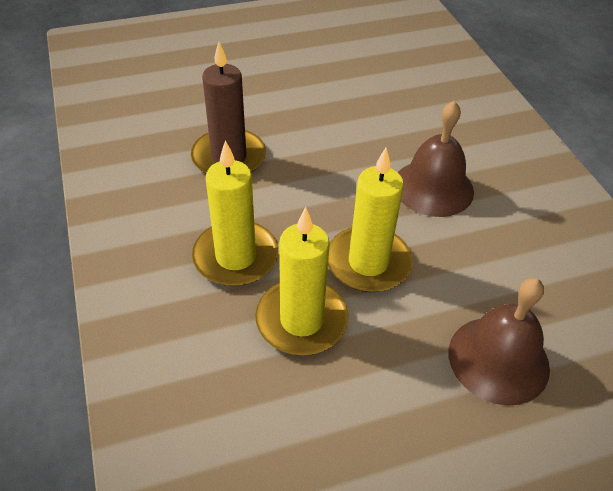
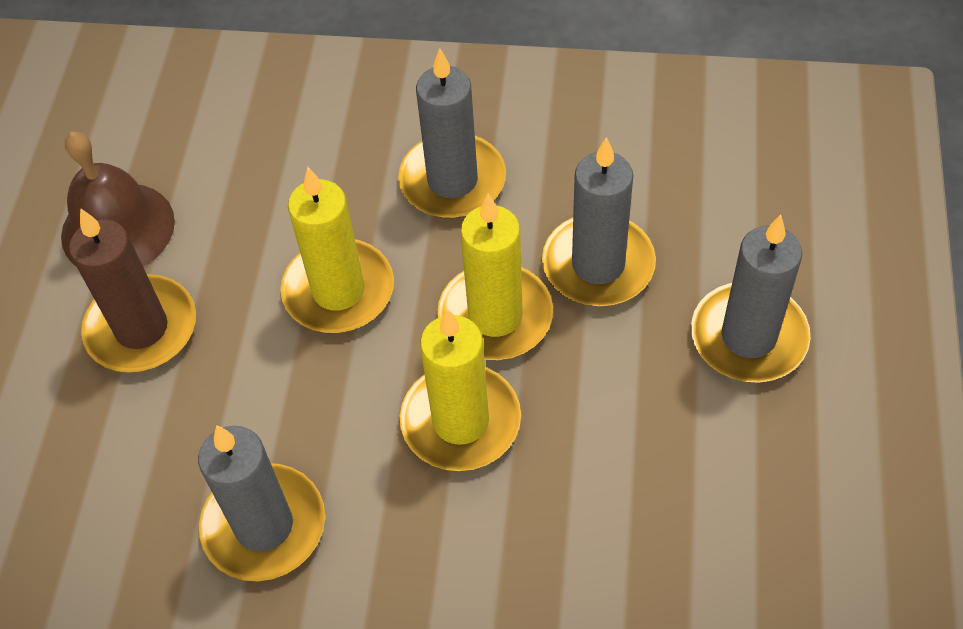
brown bell: [398,101,474,217] [449,278,550,406] = 2 -> [61,132,175,267] = 1
grey candle: none = 0 -> [198,425,325,581] [398,48,506,218] [542,137,656,306] [691,215,811,383] = 4

